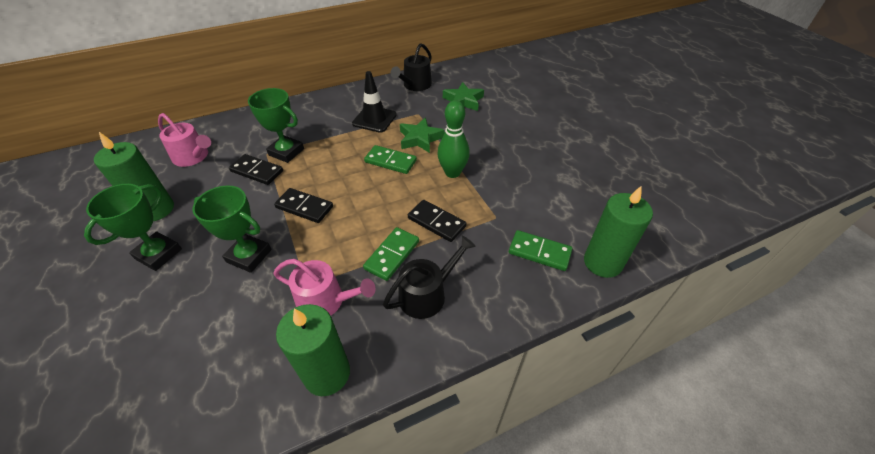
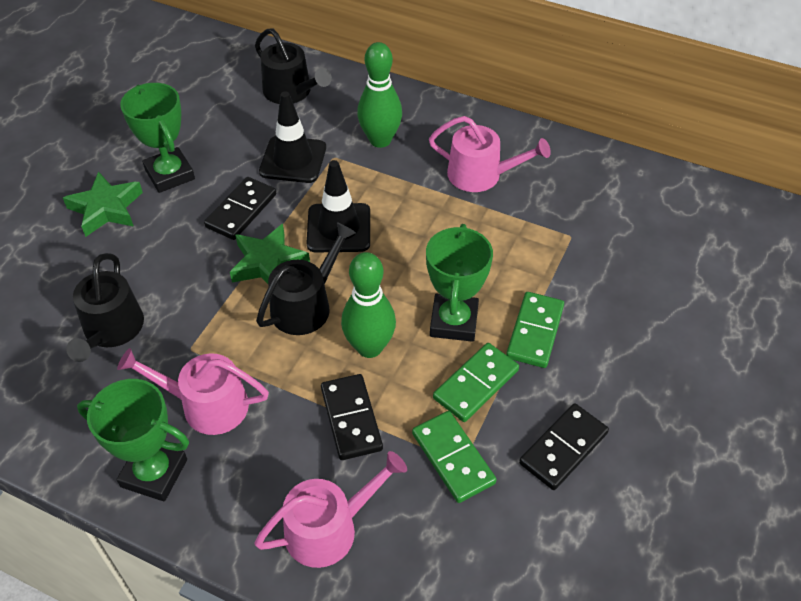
black traffic cone: [352,71,397,133] = 1 -> [259,91,326,183] [306,160,370,253] = 2
black watering can: [383,236,476,319] [390,43,432,91] = 2 -> [66,253,144,362] [255,28,332,104] [256,222,356,335] = 3
green bowling pin: [437,100,470,178] = 1 -> [341,252,396,358] [357,42,402,148] = 2
green candle: [94,132,174,221] [276,304,350,396] [584,186,653,278] = 3 -> none = 0
pink watering can: [158,113,211,167] [273,259,375,316] = 2 -> [117,348,269,435] [254,451,407,568] [429,116,551,192] = 3

